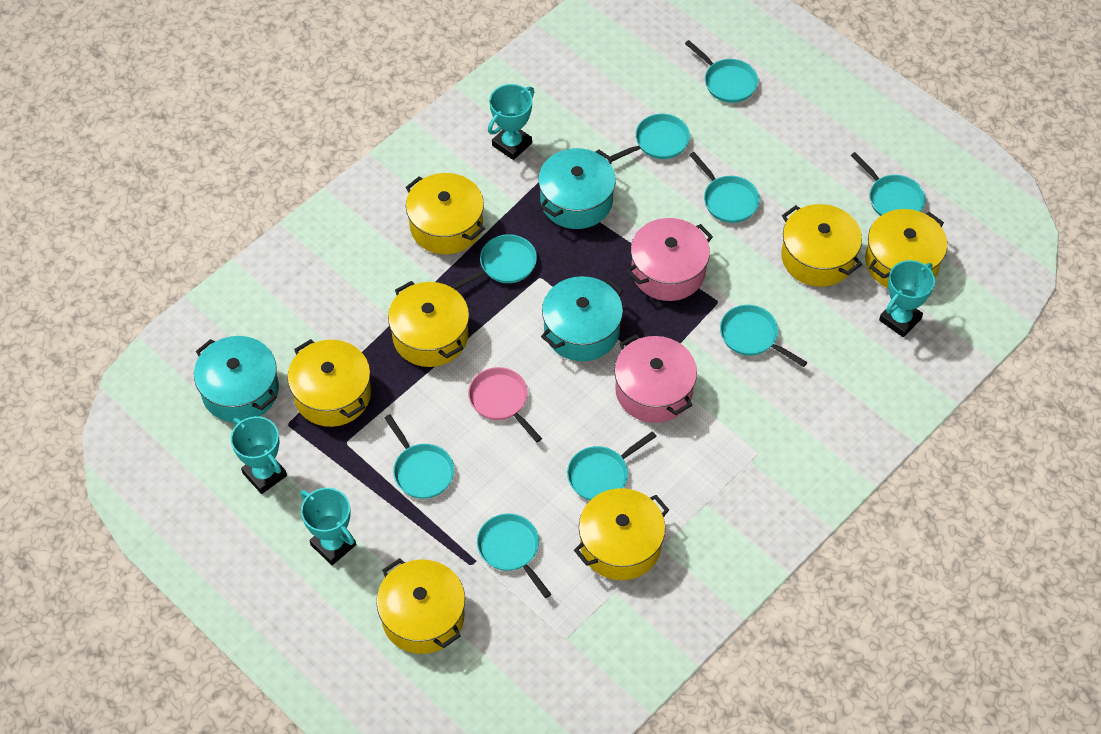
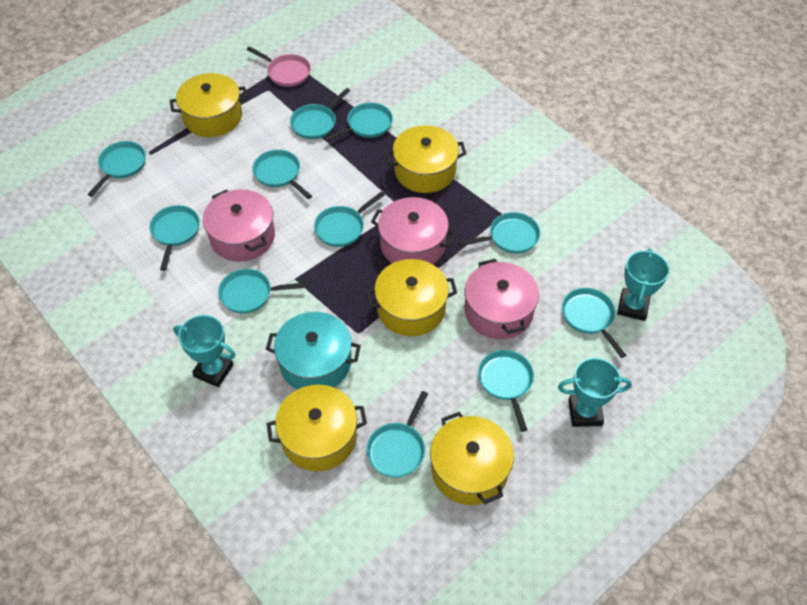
pink pot: [614,334,697,423] [627,218,713,301] = 2 -> [203,189,275,262] [371,197,456,264] [464,259,539,339] = 3
turquoise pan: [384,414,454,499] [451,234,537,290] [477,514,551,598] [567,431,657,500] [608,114,690,161] [685,40,758,103] [690,152,760,223] [720,305,807,367] [851,152,926,216] = 9 -> [88,141,146,197] [149,205,200,271] [218,269,306,313] [252,149,312,199] [290,88,350,139] [314,191,385,247] [324,102,393,142] [366,391,428,478] [459,212,540,254] [478,350,534,432] [562,288,626,358] = 11
turquoise pot: [194,336,279,422] [538,148,616,229] [541,276,623,361] = 3 -> [266,312,361,389] = 1
turquoise trophy: [231,416,287,494] [301,488,356,565] [488,84,534,160] [879,260,935,337] = 4 -> [173,315,236,387] [558,358,632,427] [617,248,669,321] = 3
yellow pot: [287,339,371,427] [376,558,465,654] [388,281,469,367] [405,173,485,255] [574,488,669,580] [781,204,862,287] [865,209,947,288] = 7 -> [170,73,248,137] [267,385,367,471] [366,259,457,336] [385,125,466,193] [430,412,514,505] = 5

